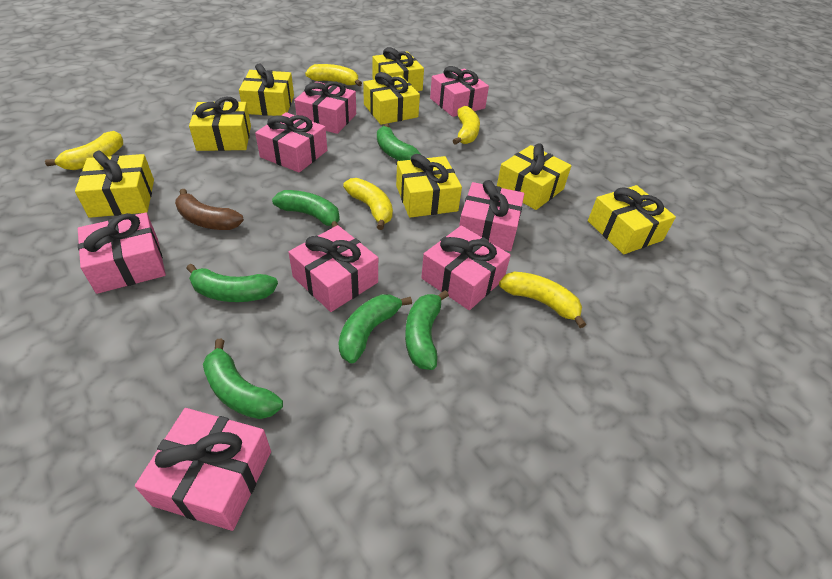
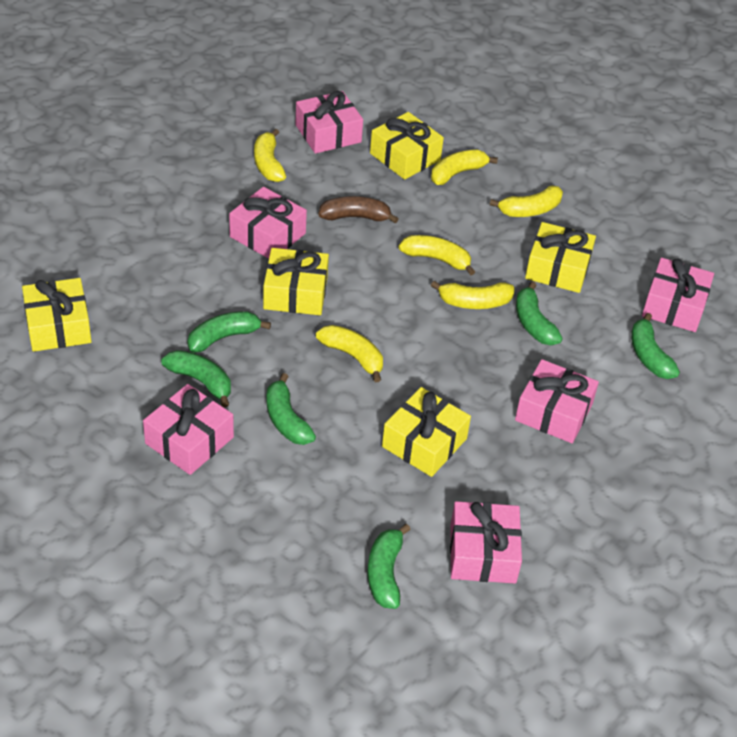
pink gift: [78,212,166,294] [135,408,271,531] [255,112,327,173] [289,225,378,312] [295,81,356,134] [421,225,511,310] [430,66,489,117] [459,180,524,251] = 8 -> [143,384,234,475] [229,187,307,259] [295,91,363,154] [450,501,522,583] [515,359,599,443] [642,258,714,332] = 6
yellow banana: [45,131,123,170] [305,64,362,86] [343,178,393,230] [453,106,480,145] [499,272,586,328] = 5 -> [254,129,286,182] [316,325,383,382] [399,235,475,275] [431,150,498,185] [431,281,514,309] [490,186,563,217] = 6
yellow gift: [75,150,154,218] [189,97,251,151] [239,63,294,116] [363,72,420,125] [372,47,424,91] [396,154,462,218] [497,144,571,210] [588,185,676,254] = 8 -> [22,278,92,352] [263,248,329,315] [370,112,444,180] [382,387,471,477] [525,222,596,293] = 5

